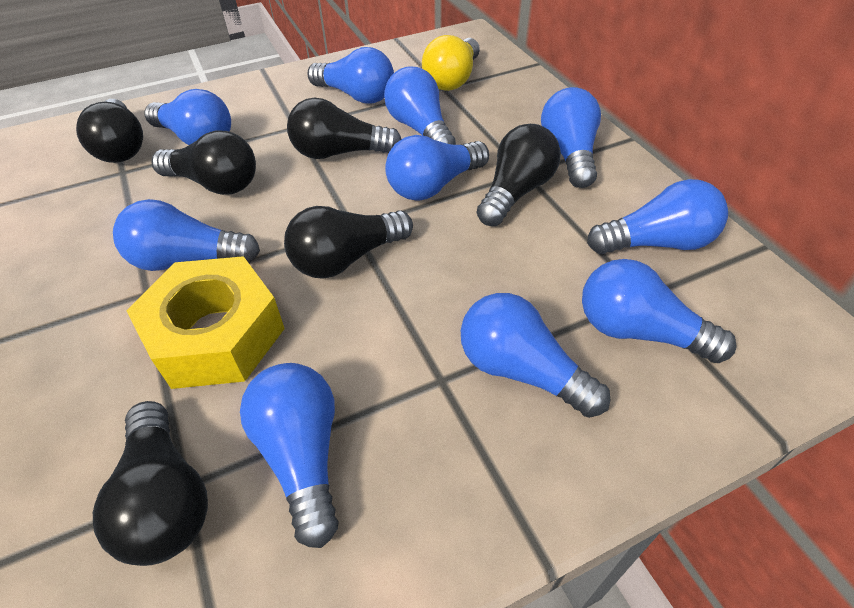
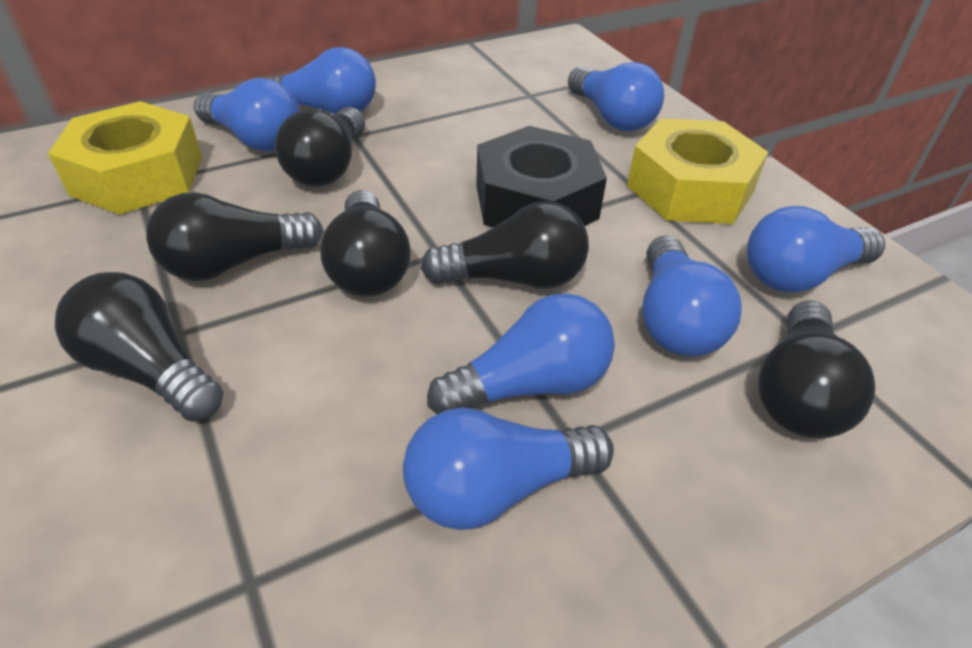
black nut: none = 0 -> [476,126,607,227] = 1
blue light bulb: [113,199,260,271] [144,89,231,145] [240,363,339,548] [308,47,394,104] [384,66,456,145] [385,135,489,200] [461,293,610,418] [541,87,601,188] [582,259,736,363] [587,179,728,255] = 10 -> [194,78,300,151] [268,47,376,114] [403,407,614,530] [427,293,615,414] [568,62,664,131] [642,235,742,356] [747,206,885,293] = 7
yellow light bulb: [422,35,480,91] = 1 -> none = 0
yellow nut: [127,256,285,389] = 1 -> [48,101,202,215] [627,118,768,224] = 2

